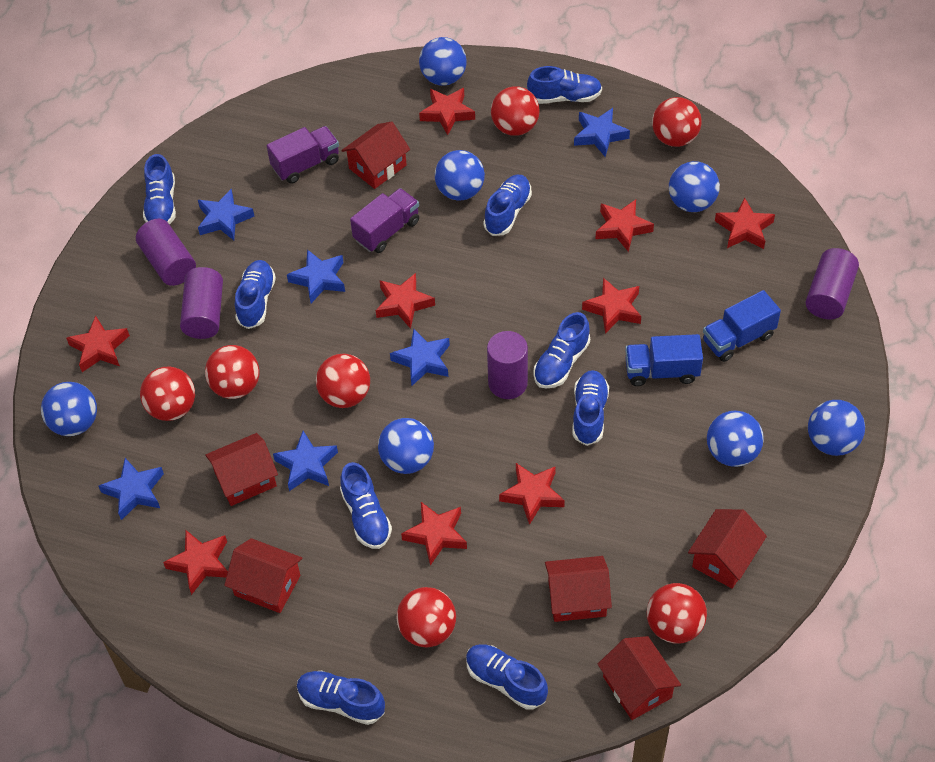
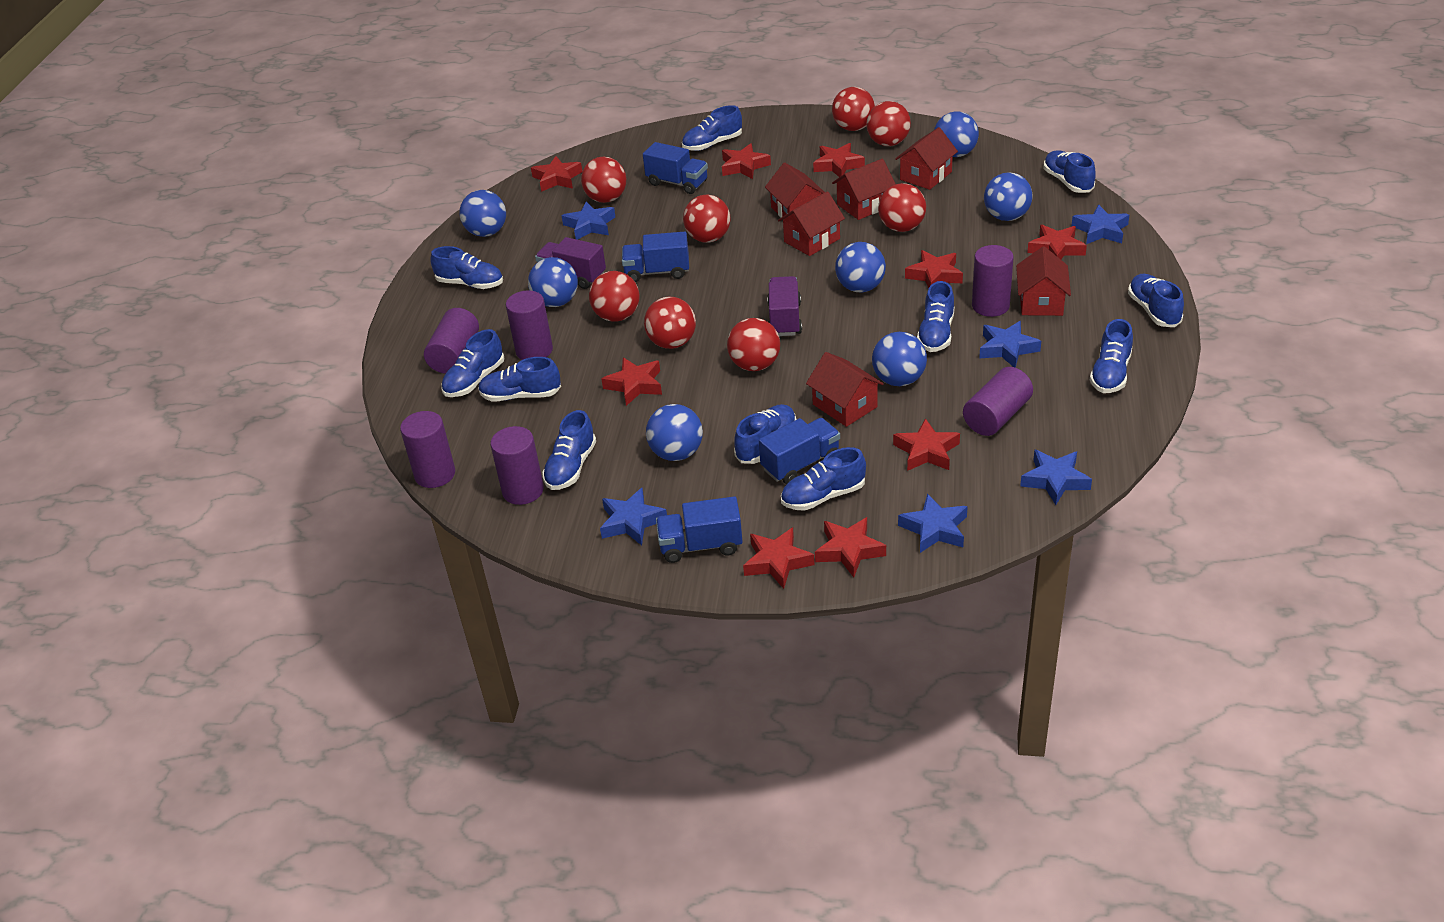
blue shoe: [143,154,176,224] [235,260,276,329] [297,670,385,725] [340,462,392,549] [466,644,548,710] [483,174,532,236] [527,66,602,104] [533,312,590,388] [572,370,609,446] = 9 -> [430,246,503,289] [441,329,504,397] [478,357,561,402] [542,410,596,490] [682,105,742,151] [734,404,796,464] [781,447,866,511] [917,281,954,352] [1044,150,1096,193] [1090,319,1133,393] [1128,274,1184,327] = 11
blue truck: [625,334,703,386] [703,290,781,362] = 2 -> [622,232,689,282] [643,142,708,194] [656,496,743,563] [759,418,840,484] = 4
purple cylinder: [136,219,196,286] [180,267,223,339] [487,331,528,399] [806,248,859,319] = 4 -> [400,411,455,488] [424,308,479,374] [490,426,544,505] [506,291,553,360] [963,367,1033,436] [972,245,1014,317] = 6
red ball: [140,366,195,421] [205,345,259,399] [316,354,370,408] [397,587,456,648] [491,86,540,136] [647,583,707,644] [652,97,701,147] = 7 -> [581,157,626,203] [589,271,639,322] [644,297,696,349] [683,194,731,243] [727,318,780,371] [832,87,875,131] [866,101,911,146] [878,183,926,232] = 8

